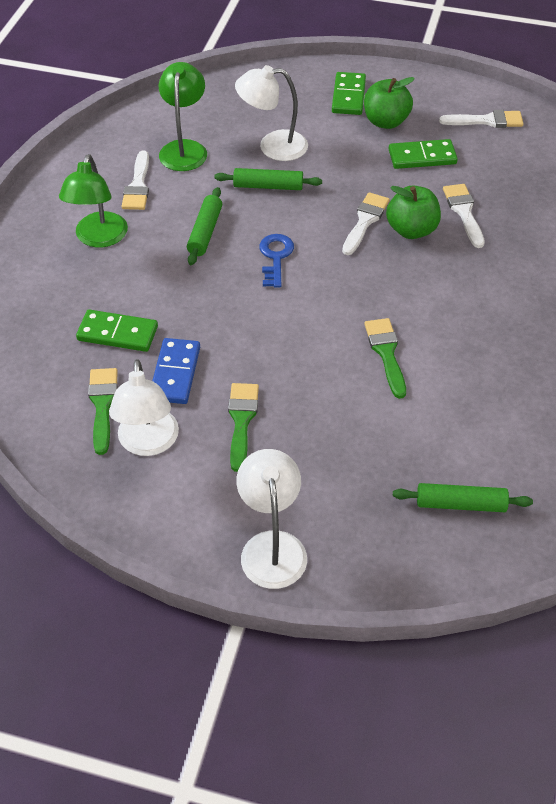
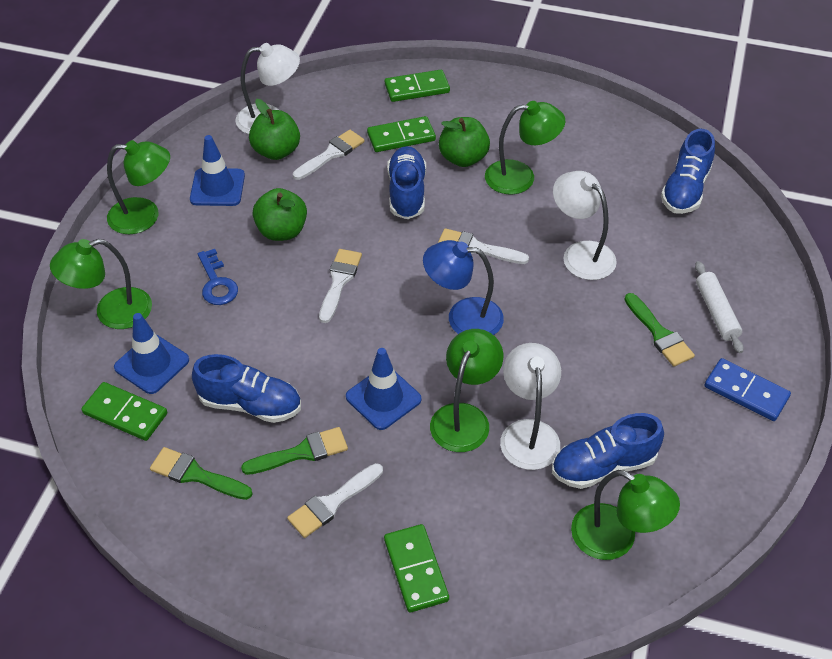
blue lamp: none = 0 -> [423,240,504,335] = 1
blue shoe: none = 0 -> [192,354,301,423] [387,146,426,219] [552,413,664,489] [661,129,715,214] = 4
blue traffic cone: none = 0 -> [114,313,189,394] [190,135,245,206] [346,348,422,430] = 3
green apple: [364,77,415,129] [386,186,441,239] = 2 -> [249,99,300,160] [253,188,307,241] [439,117,490,167] = 3
green domino: [76,310,158,352] [332,72,366,115] [389,139,458,169] = 3 -> [81,382,167,441] [367,116,436,152] [384,524,449,612] [385,70,450,102] = 4
green lamp: [59,154,128,247] [159,62,207,171] = 2 -> [50,239,152,329] [107,140,170,234] [430,329,503,452] [485,101,565,195] [571,470,680,560] = 5
green rolling pin: [187,187,222,265] [214,168,322,190] [393,483,533,512] = 3 -> none = 0
white rolling pin: none = 0 -> [695,261,744,353] = 1

